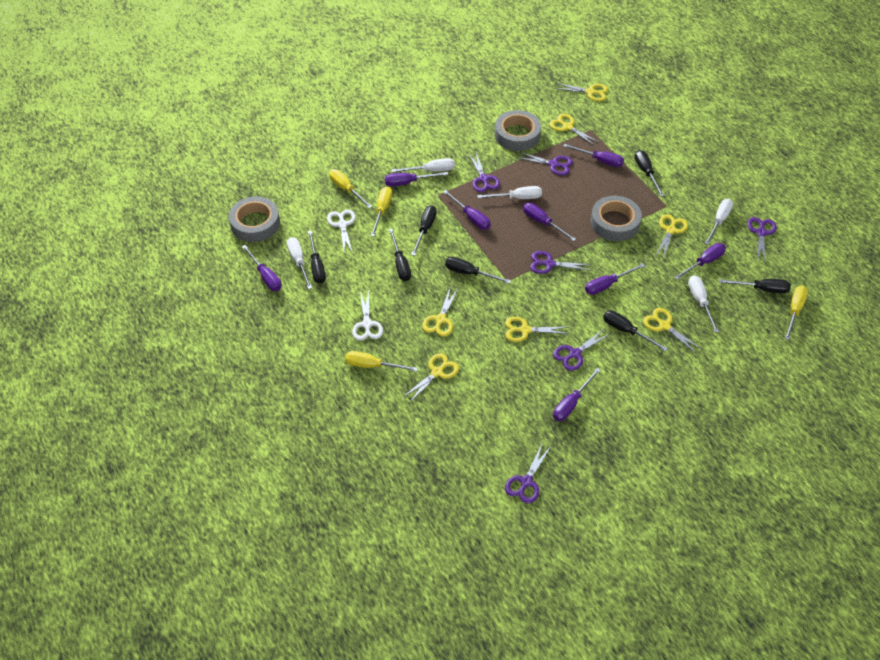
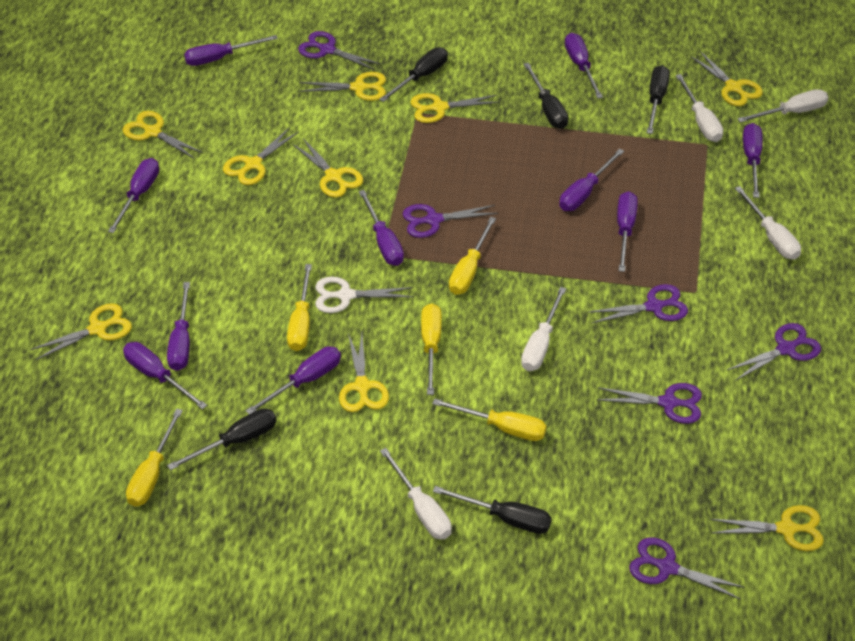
black screwdriver: [308,231,326,284] [389,229,411,281] [411,205,437,256] [445,257,511,284] [603,310,668,351] [635,150,664,196] [719,279,791,293] = 7 -> [167,408,277,470] [379,47,448,102] [433,486,552,534] [523,63,568,129] [647,65,670,134] = 5
grey tape: [229,196,280,242] [495,110,541,151] [590,196,642,241] = 3 -> none = 0
purple screwdriver: [242,245,281,291] [385,172,448,186] [443,190,491,230] [523,203,576,241] [553,368,601,421] [563,144,624,167] [585,263,645,295] [674,243,726,280] = 8 -> [108,158,159,233] [123,342,207,410] [167,282,190,371] [184,35,278,66] [246,347,341,414] [359,190,404,266] [559,149,624,211] [565,33,603,98] [617,191,638,272] [743,123,763,198] = 10
white scissors: [327,209,355,254] [352,289,383,341] = 2 -> [315,277,414,313] = 1
yellow scissors: [402,353,459,402] [422,288,458,337] [505,317,570,342] [550,114,600,146] [554,83,608,101] [643,308,701,354] [656,214,688,259] = 7 -> [30,303,132,360] [123,111,203,159] [223,127,299,185] [292,138,363,198] [299,72,386,101] [339,333,389,412] [410,93,500,123] [690,51,763,106] [710,505,824,551] = 9
yellow screwdriver: [329,169,372,208] [345,351,418,371] [371,187,392,237] [785,286,808,340] = 4 -> [126,408,183,507] [287,264,312,351] [421,303,442,395] [432,398,547,441] [449,217,496,295] = 5

